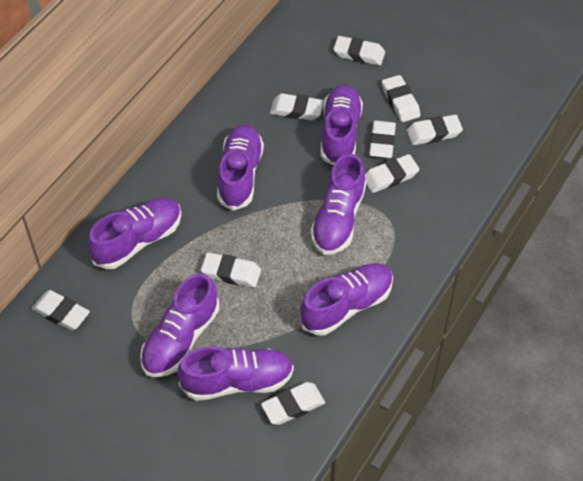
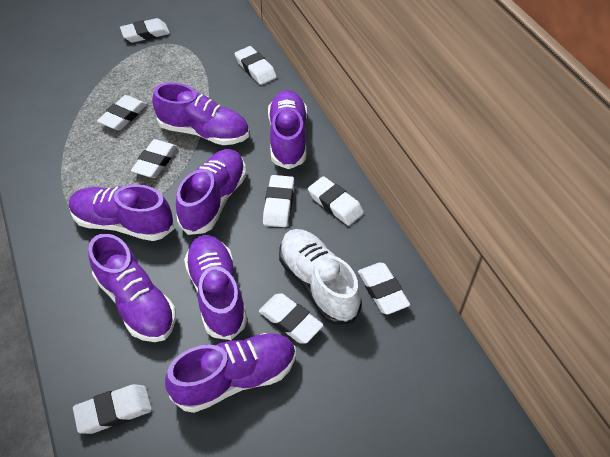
white shoe: none = 0 -> [279,229,361,325] = 1

